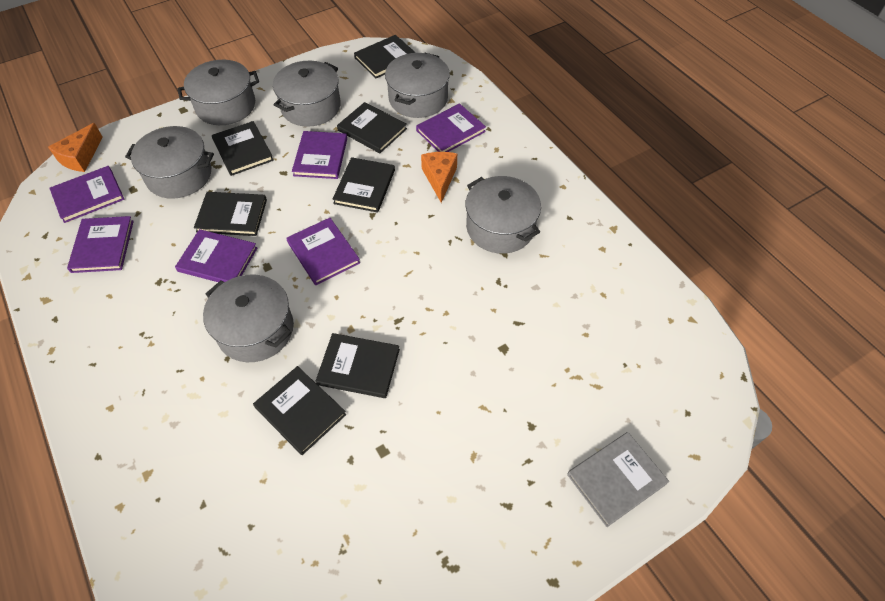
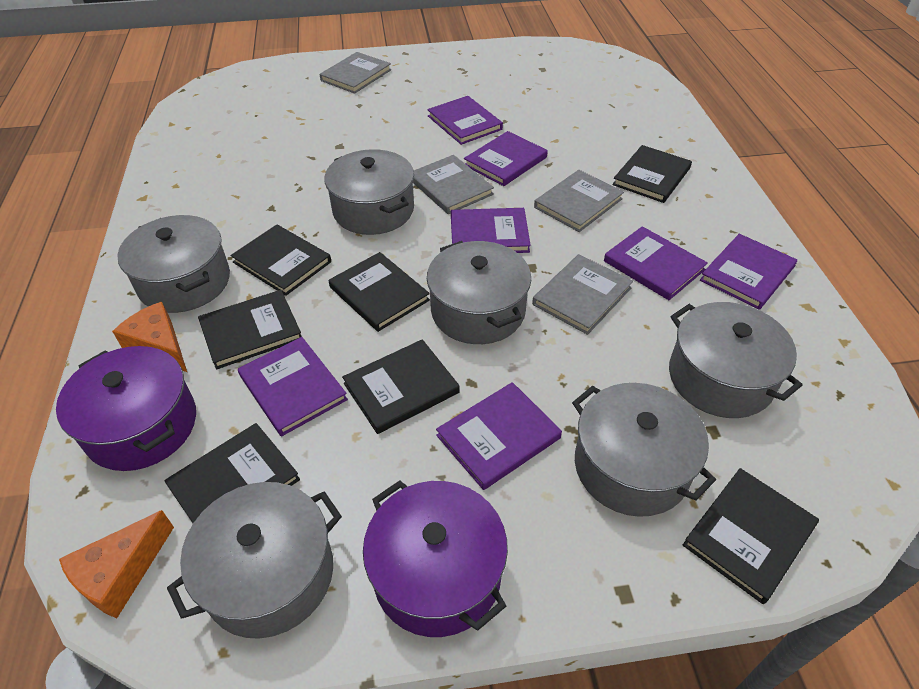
grey book: [567,432,669,527] = 1 -> [319,52,391,94] [413,155,494,214] [532,254,633,335] [534,170,624,232] = 4
purple book: [49,166,124,223] [67,216,134,273] [175,229,257,282] [286,218,360,285] [292,131,347,179] [416,103,486,152] = 6 -> [238,337,348,436] [427,96,503,145] [436,382,562,490] [451,208,531,253] [464,131,548,186] [604,226,708,300] [700,234,797,310] = 7
purple pot: none = 0 -> [56,346,196,471] [363,480,508,637] = 2

